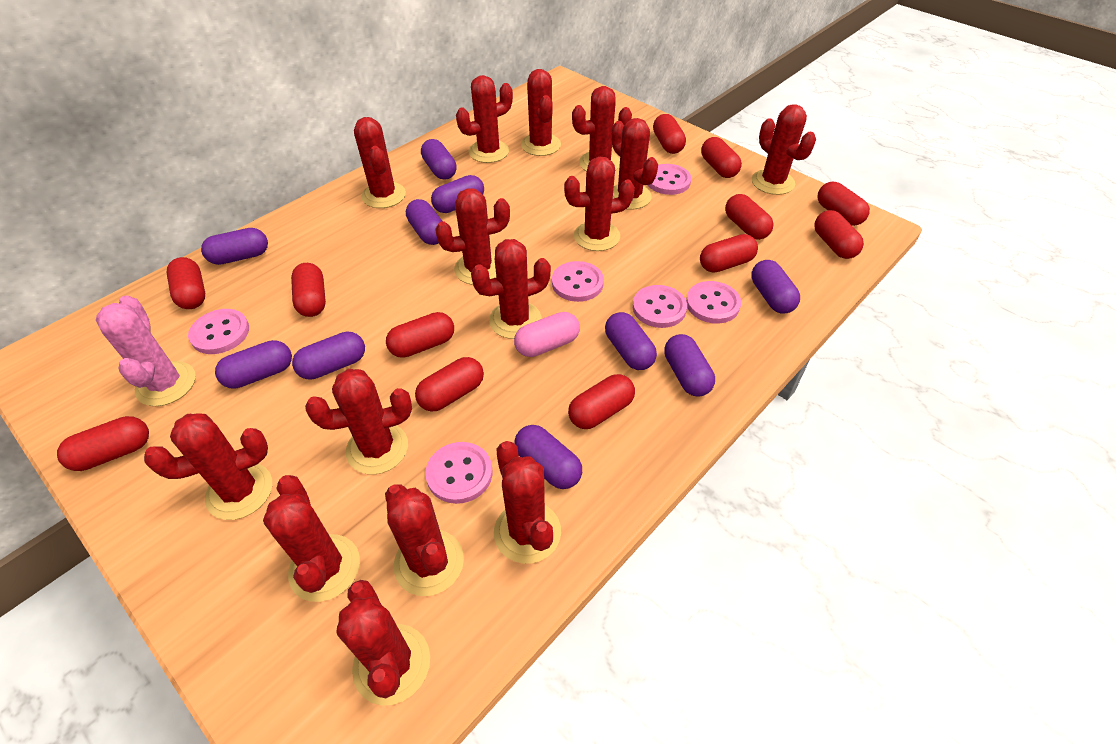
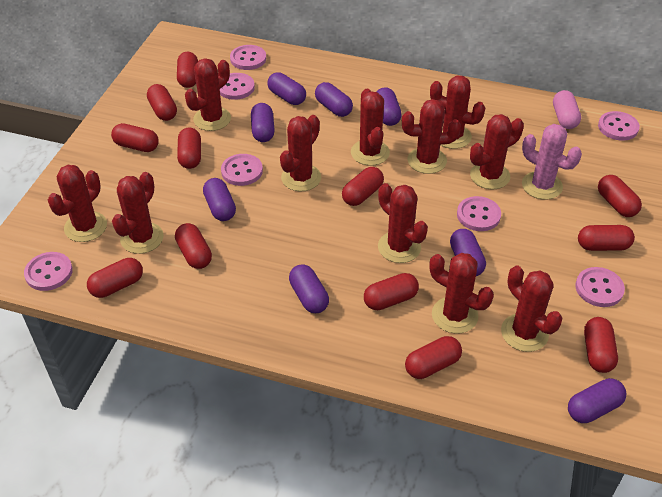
pink button: [188,309,249,354] [425,442,493,504] [552,261,604,302] [633,285,687,328] [648,164,691,195] [686,281,741,324] = 6 -> [24,252,73,291] [220,73,255,100] [221,154,263,186] [230,45,266,70] [457,196,501,231] [575,267,625,307] [598,111,640,141] = 7
purple capsule: [201,228,268,265] [215,340,292,389] [292,332,365,380] [406,199,442,245] [421,139,457,180] [431,175,484,213] [514,425,582,489] [605,312,657,370] [664,334,715,397] [751,260,800,314] = 10 -> [203,178,236,221] [251,103,275,142] [267,72,306,105] [289,265,329,313] [315,82,353,117] [377,87,402,126] [450,229,486,276] [568,378,626,423] = 8
red cactus: [144,413,272,520] [263,475,360,602] [305,369,412,475] [336,580,430,706] [354,117,406,208] [385,484,464,596] [435,188,510,285] [456,75,513,163] [471,239,551,339] [494,441,561,564] [521,69,561,156] [564,157,635,251] [572,86,632,171] [611,118,658,210] [752,104,816,195] = 15 -> [48,165,107,242] [112,172,164,254] [185,58,231,131] [280,115,321,191] [351,89,390,166] [378,183,428,263] [402,99,461,174] [430,76,485,149] [430,253,494,334] [470,114,524,190] [501,266,562,352] = 11

